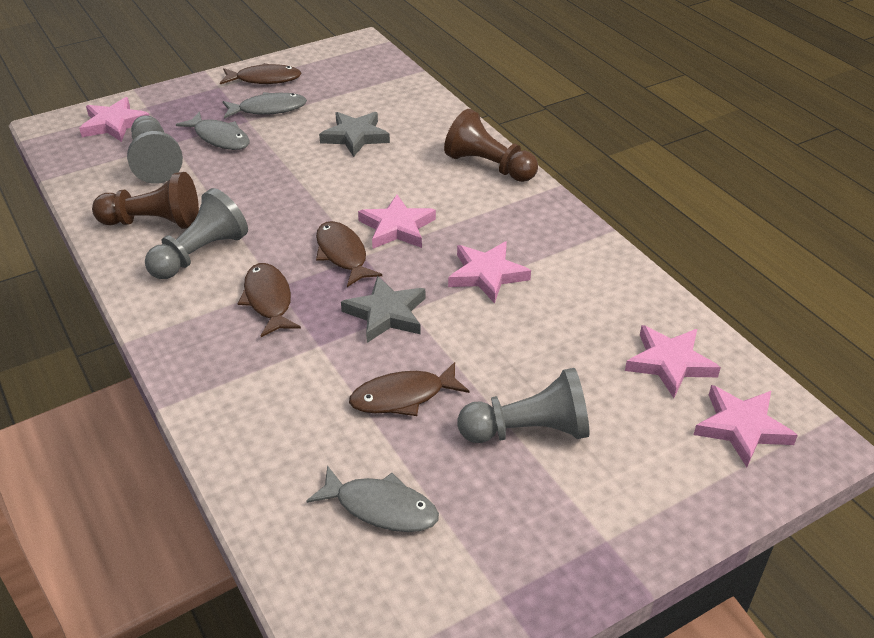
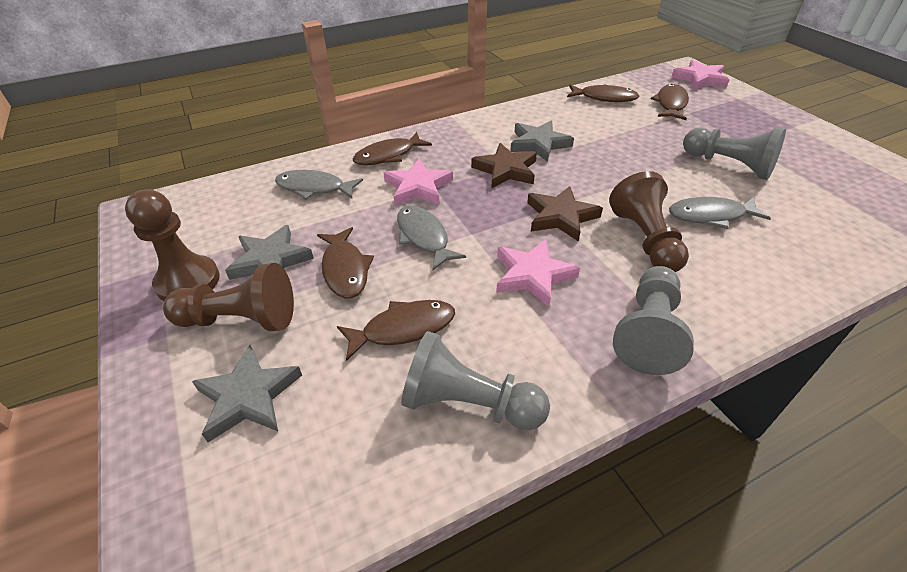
brown fish: [220,63,302,84] [238,263,301,337] [316,221,382,287] [349,362,469,416] = 4 -> [317,227,374,298] [337,300,455,361] [353,132,432,165] [567,84,639,102] [651,84,689,120] = 5
brown pawn: [92,172,199,229] [444,109,538,182] = 2 -> [125,189,220,301] [163,263,294,331] [609,171,689,272] = 3
brown star: none = 0 -> [471,143,537,189] [527,186,603,242] = 2
grey star: [319,112,390,157] [341,275,425,343] = 2 -> [192,345,302,442] [225,225,314,280] [510,121,574,162] = 3
pink star: [79,97,149,142] [358,195,436,249] [448,241,531,303] [625,325,721,398] [694,385,798,467] = 5 -> [383,159,453,205] [496,239,580,307] [671,59,729,90] = 3

